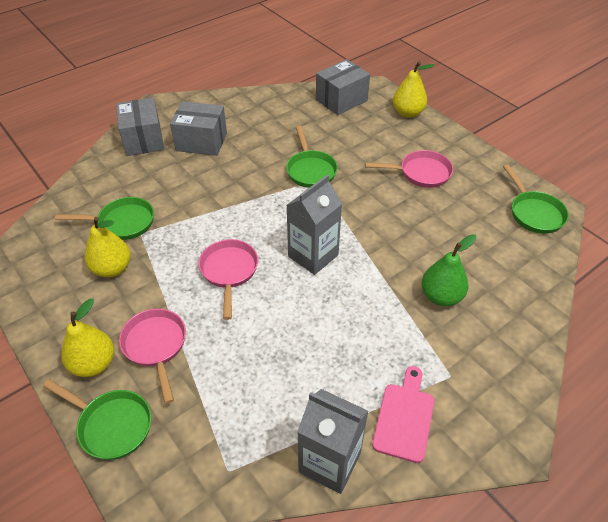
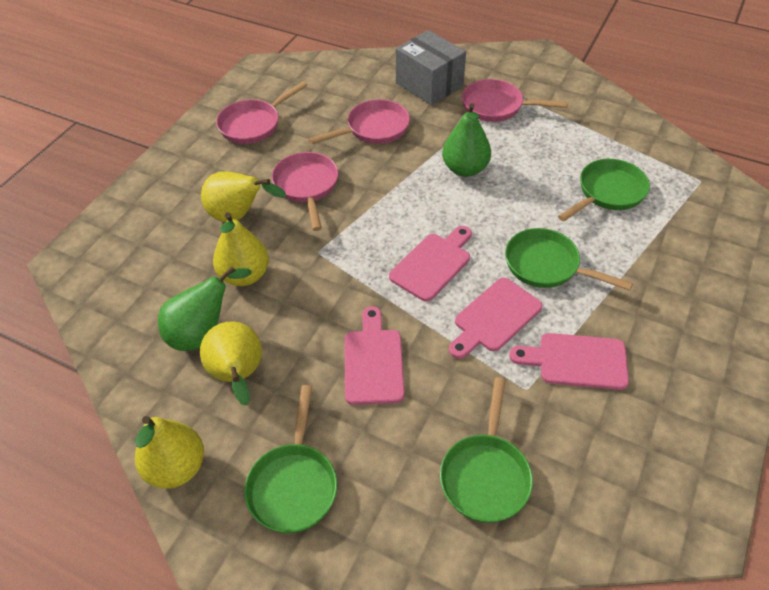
green pear: [421,234,476,306] = 1 -> [158,266,251,351] [442,103,491,177] = 2
grey box: [116,98,164,156] [170,101,227,156] [316,59,370,115] = 3 -> [396,30,466,105] = 1
grey carton: [286,175,342,275] [297,389,368,494] = 2 -> none = 0
pink cutting board: [372,366,434,463] = 1 -> [345,306,405,405] [389,226,472,302] [449,278,542,359] [509,333,629,390] = 4
pink pan: [119,308,186,404] [198,239,258,320] [365,150,453,188] = 3 -> [216,81,308,144] [272,152,339,231] [309,99,410,144] [462,79,568,122] = 4
yellow pear: [61,299,114,377] [85,217,131,277] [393,61,435,118] = 3 -> [135,416,204,489] [200,321,262,406] [201,171,286,222] [213,212,269,286] = 4

